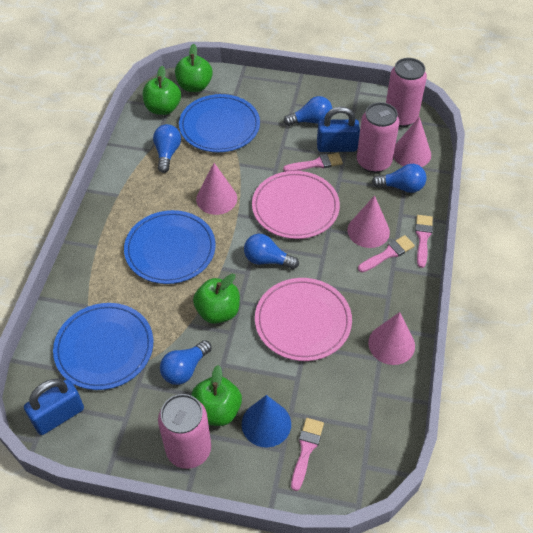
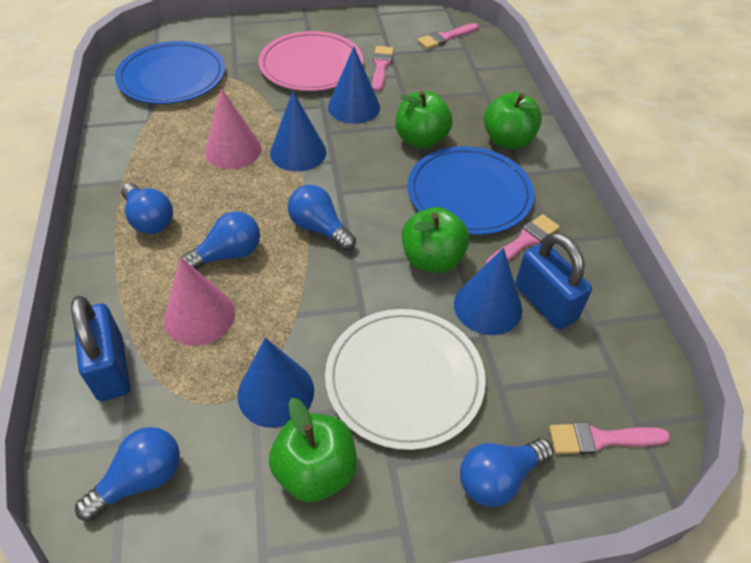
blue cone: [242,395,291,447] = 1 -> [238,338,314,428] [270,91,326,171] [328,46,380,124] [454,248,522,335] = 4
blue plate: [53,303,153,390] [124,210,216,284] [179,94,260,152] = 3 -> [115,41,225,104] [407,146,534,235] = 2
pink can: [158,394,211,469] [357,102,399,173] [386,58,427,127] = 3 -> none = 0
pink cone: [196,163,237,215] [348,195,390,248] [368,312,415,365] [393,117,431,167] = 4 -> [164,257,235,346] [205,88,261,169] = 2
pink plate: [252,171,340,239] [255,278,352,361] = 2 -> [258,31,363,91] = 1
white plate: none = 0 -> [325,309,486,450] = 1

